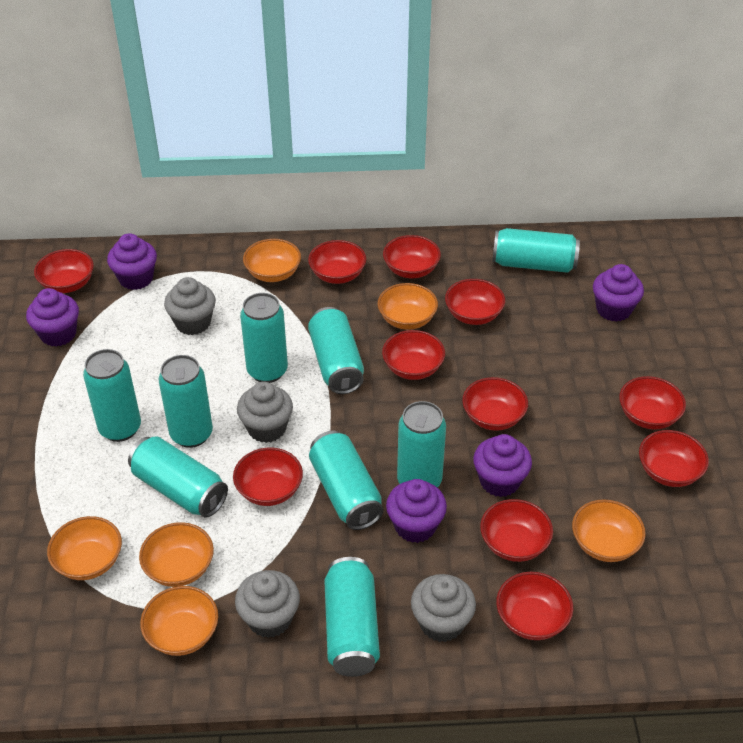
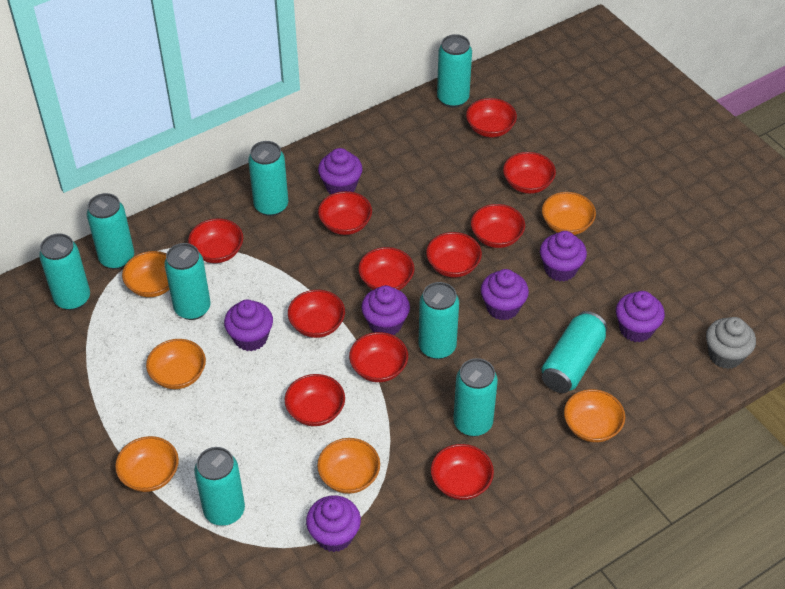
grey cupcake: [164,277,216,335] [235,570,300,638] [237,382,293,443] [411,574,476,642] = 4 -> [706,317,756,369] = 1
purple cupcake: [26,288,79,347] [107,233,157,290] [386,479,447,543] [473,434,532,497] [593,264,644,322] = 5 -> [224,299,273,351] [306,495,361,552] [318,148,362,194] [361,285,410,335] [481,269,529,320] [540,231,587,281] [616,291,665,342] = 7

